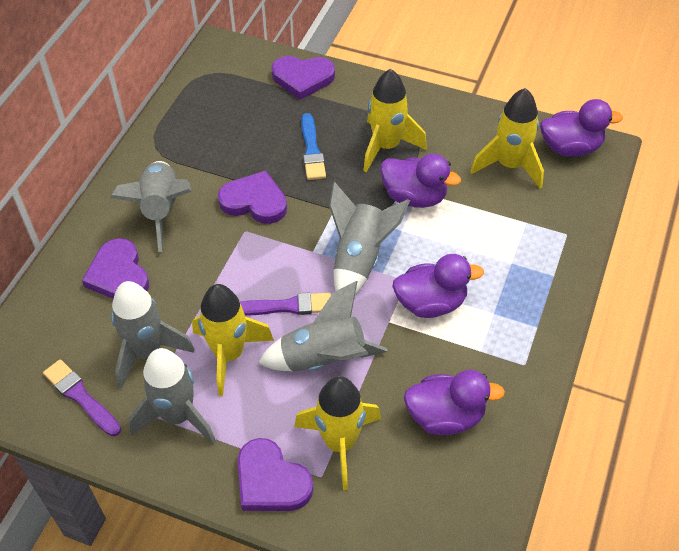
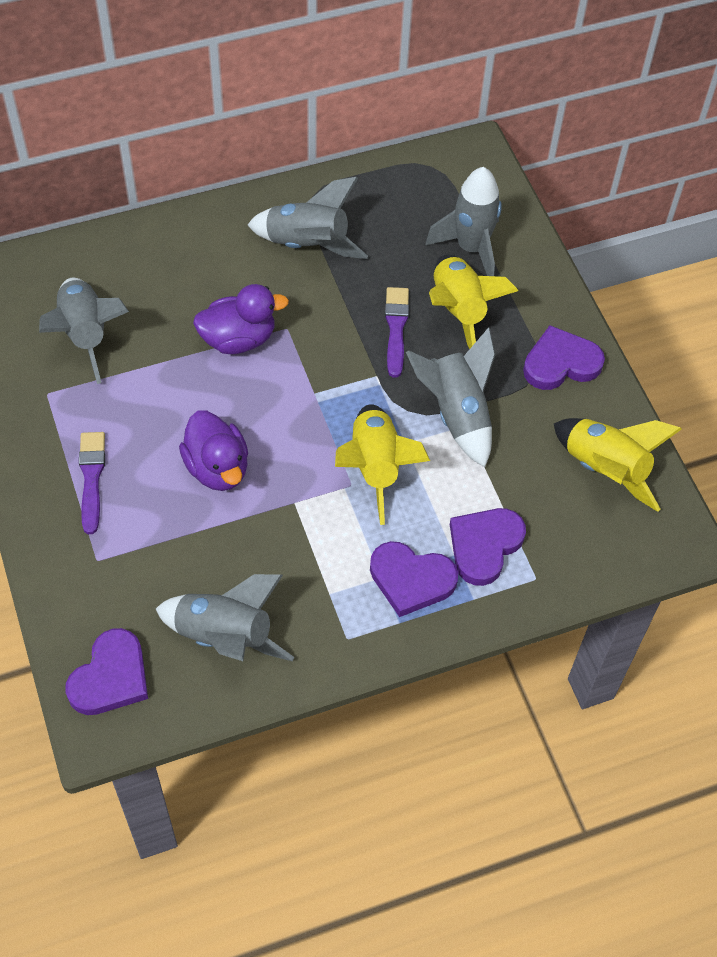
blue brush: [301,113,326,180] = 1 -> none = 0
purple duck: [380,154,461,208] [392,254,484,318] [404,370,505,435] [540,99,623,157] = 4 -> [179,410,248,491] [193,284,289,354] = 2
yellow rocket: [192,284,274,396] [294,376,381,490] [363,69,427,172] [470,88,544,189] = 4 -> [335,404,430,525] [429,254,518,349] [554,418,682,512] = 3

